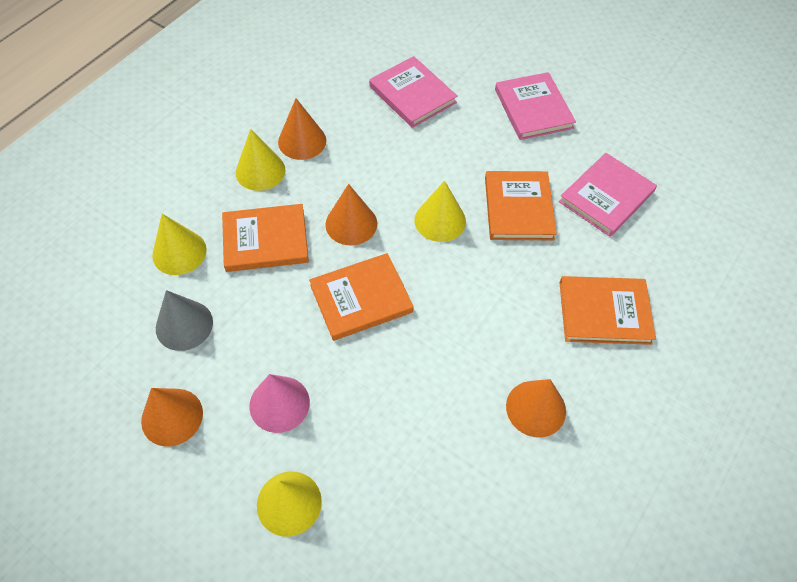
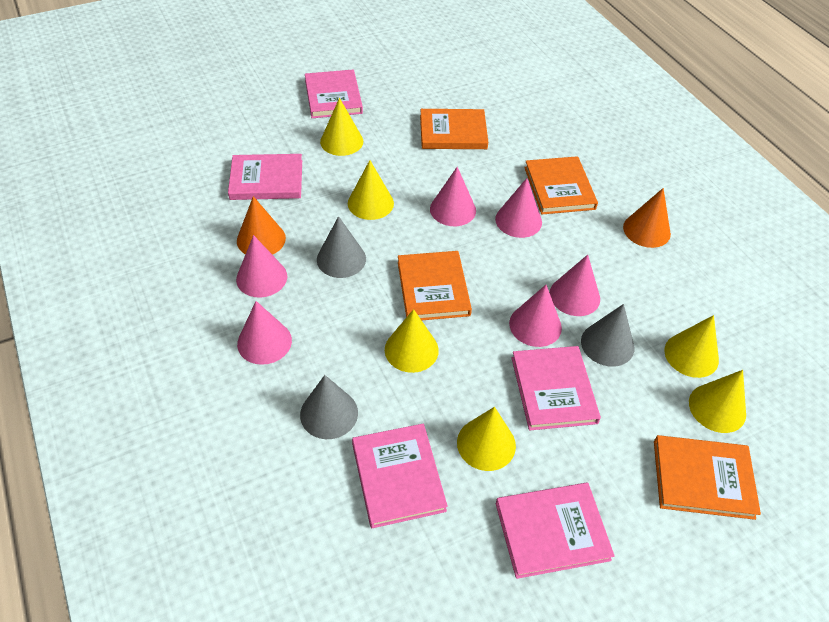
grey cone: [156,290,213,351] = 1 -> [300,375,358,439] [317,216,366,278] [581,304,634,367] = 3
orange cone: [141,388,203,447] [278,98,326,160] [325,184,377,245] [506,379,566,437] = 4 -> [237,196,286,255] [623,188,671,248] = 2
pink book: [369,56,458,128] [495,72,576,140] [559,153,657,237] = 3 -> [228,154,302,200] [305,70,363,118] [352,423,448,528] [496,483,615,579] [511,346,601,430] = 5
pink cone: [249,374,310,433] = 1 -> [236,235,287,298] [237,301,292,365] [430,167,476,226] [495,178,542,238] [509,285,562,347] [550,255,600,316] = 6
yellow cone: [152,214,207,275] [236,129,285,191] [257,471,322,537] [415,180,466,242] = 4 -> [320,98,363,156] [348,160,394,220] [385,309,439,373] [457,407,516,471] [664,315,719,378] [689,370,746,433] = 6

